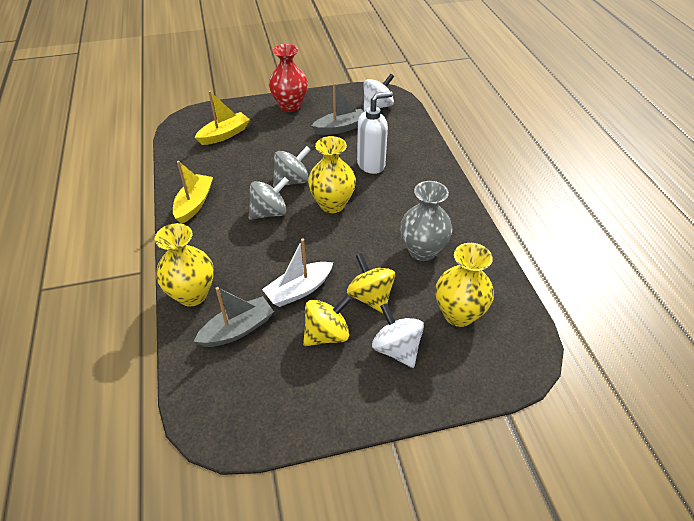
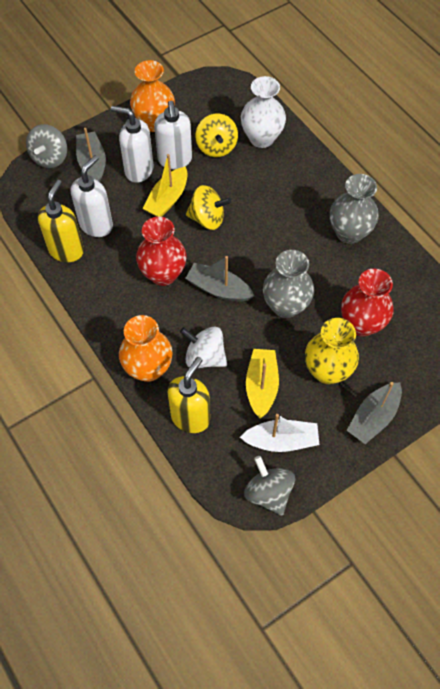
grey boat: [194,287,274,347] [311,83,364,135] = 2 -> [76,128,106,182] [185,256,254,302] [347,382,402,444] = 3
grey vase: [400,181,452,261] = 1 -> [263,250,314,318] [330,174,379,244] = 2
orange vase: none = 0 -> [119,315,173,382] [130,60,175,132] = 2
red vase: [269,44,308,112] = 1 -> [136,217,186,286] [341,269,394,337] = 2
white soap dispenser: [357,91,393,174] = 1 -> [71,155,113,237] [111,106,154,183] [154,101,192,169] = 3
white spinning top: [364,74,394,112] [372,303,424,368] = 2 -> [180,326,227,368] = 1
white vase: none = 0 -> [241,76,286,148] = 1
yellow soap dispenser: none = 0 -> [38,180,84,262] [167,357,210,433] = 2
yellow vase: [155,223,214,306] [308,136,356,213] [435,243,494,327] = 3 -> [305,318,359,384] = 1

